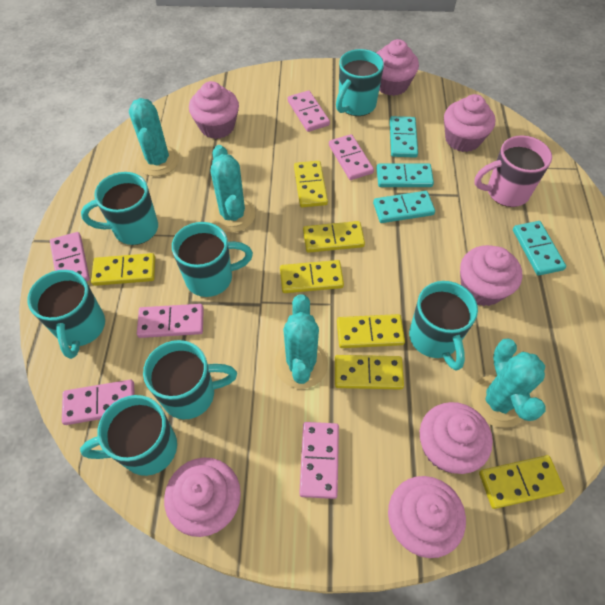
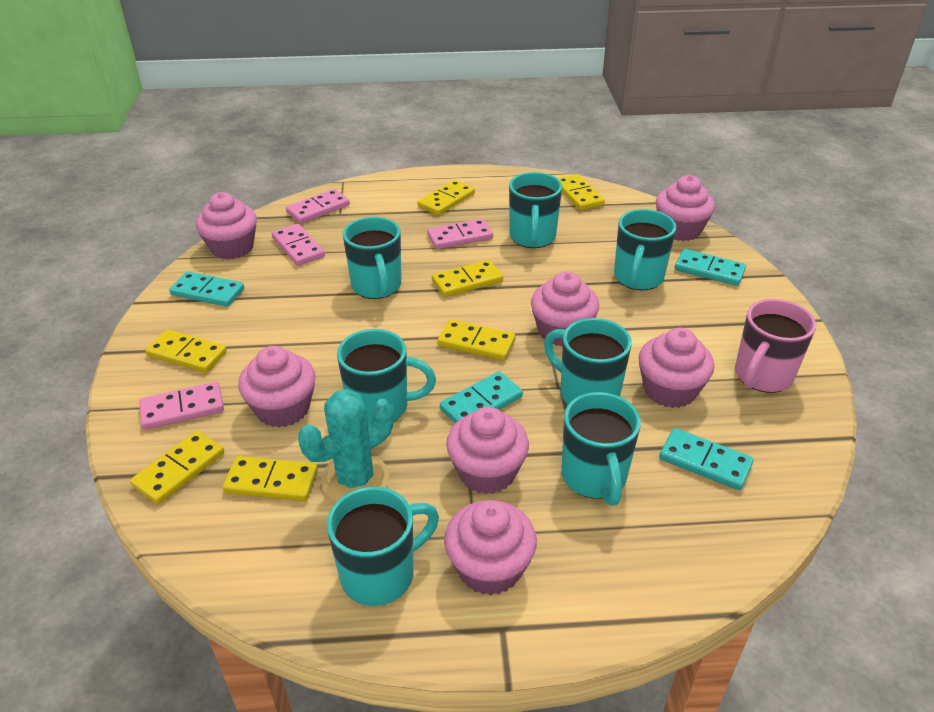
pink domino: [50,232,90,282] [62,380,135,425] [137,304,204,338] [288,90,330,132] [299,422,339,499] [329,134,374,180] = 6 -> [139,382,224,430] [272,224,325,266] [286,189,350,224] [427,219,493,249] = 4
turquoise cactus: [129,98,179,176] [210,145,256,233] [275,294,328,389] [471,339,546,428] = 4 -> [298,389,393,502] = 1

